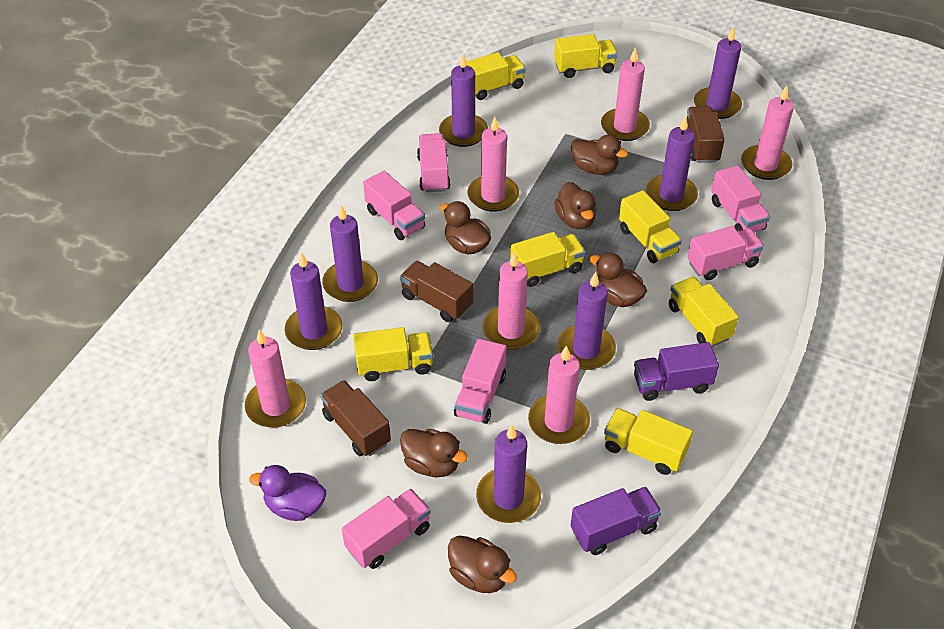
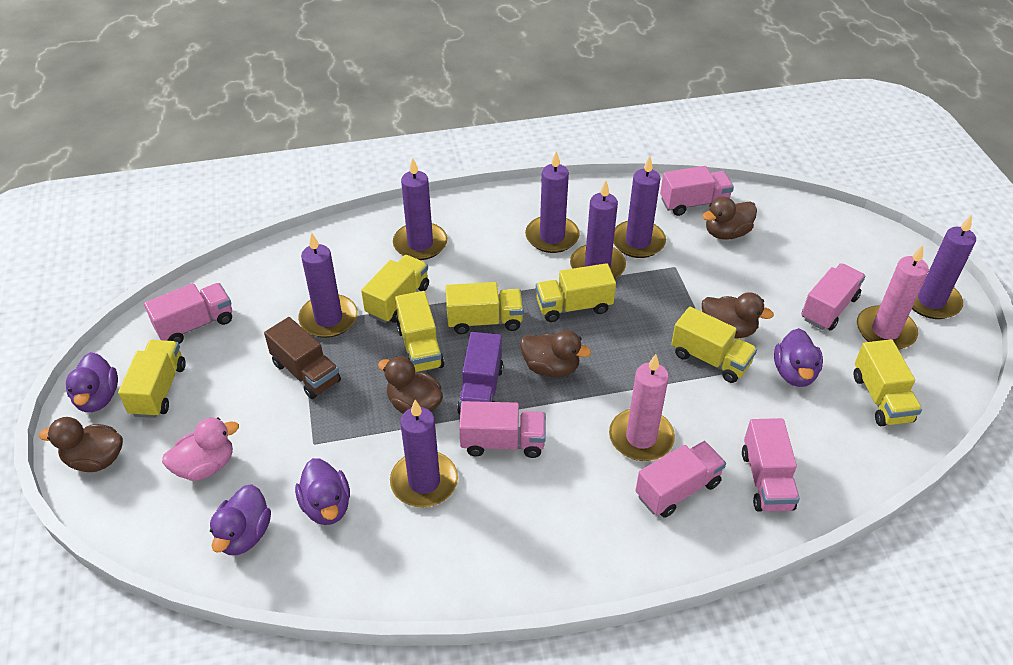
brown duck: [400,429,468,477] [440,201,491,254] [448,535,517,593] [554,182,597,229] [571,135,628,175] [590,253,647,307] = 6 -> [39,417,123,472] [378,356,443,414] [520,330,591,377] [702,292,774,338] [703,196,757,240] = 5
brown truck: [320,380,391,456] [400,261,473,322] [687,106,725,163] = 3 -> [264,317,341,399] = 1
pink candle: [245,329,306,428] [468,117,519,212] [483,252,540,350] [528,345,590,444] [601,48,650,141] [741,85,794,180] = 6 -> [609,354,675,461] [857,245,929,350] = 2
pink duck: none = 0 -> [162,418,239,481] = 1
purple duck: [249,465,326,521] = 1 -> [66,352,118,412] [210,484,271,555] [295,458,350,525] [774,328,823,387] = 4
purple truck: [570,487,662,555] [634,342,719,401] = 2 -> [457,332,504,414] = 1

